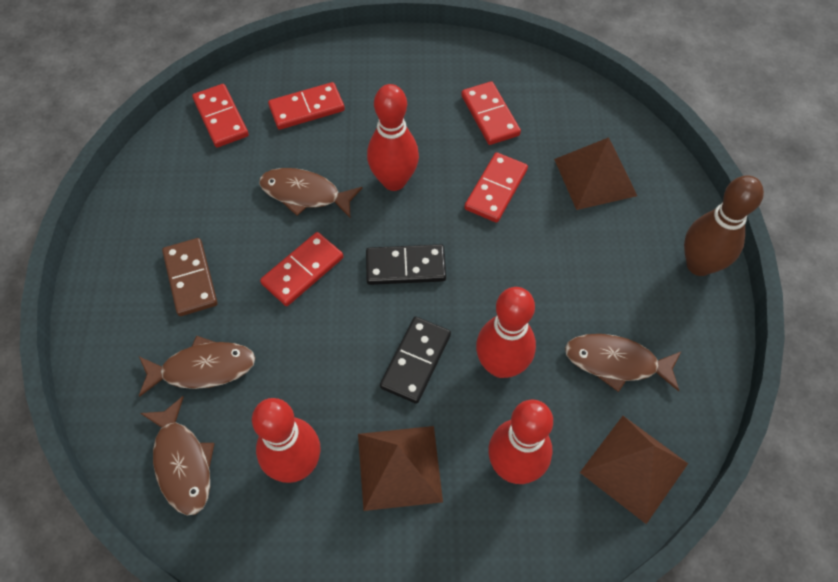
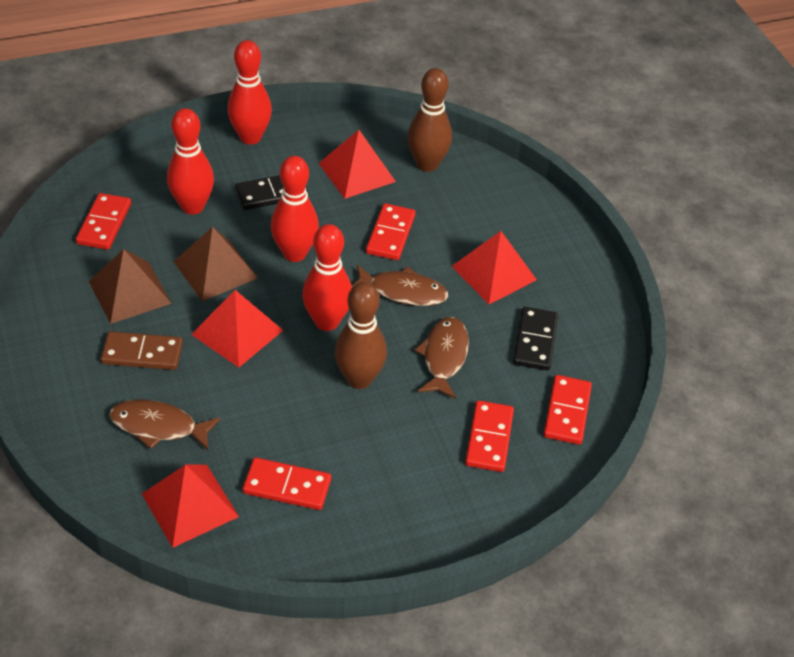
brown bowling pin: [684,175,764,276] = 1 -> [335,282,387,389] [408,68,452,172] = 2
brown fish: [139,336,255,397] [141,396,215,515] [259,168,362,218] [565,334,682,392] = 4 -> [109,400,220,450] [352,265,448,306] [415,317,469,399] = 3
brown pyramid: [358,426,443,511] [554,137,637,210] [580,416,688,524] = 3 -> [89,249,172,324] [174,227,258,301] = 2
red pyramid: none = 0 -> [142,464,239,548] [191,290,283,368] [319,130,396,199] [451,231,537,304] = 4

